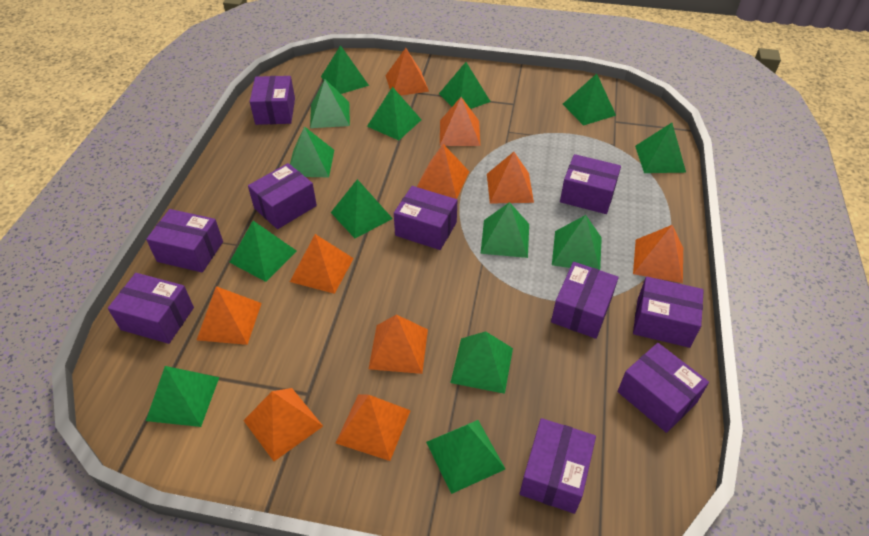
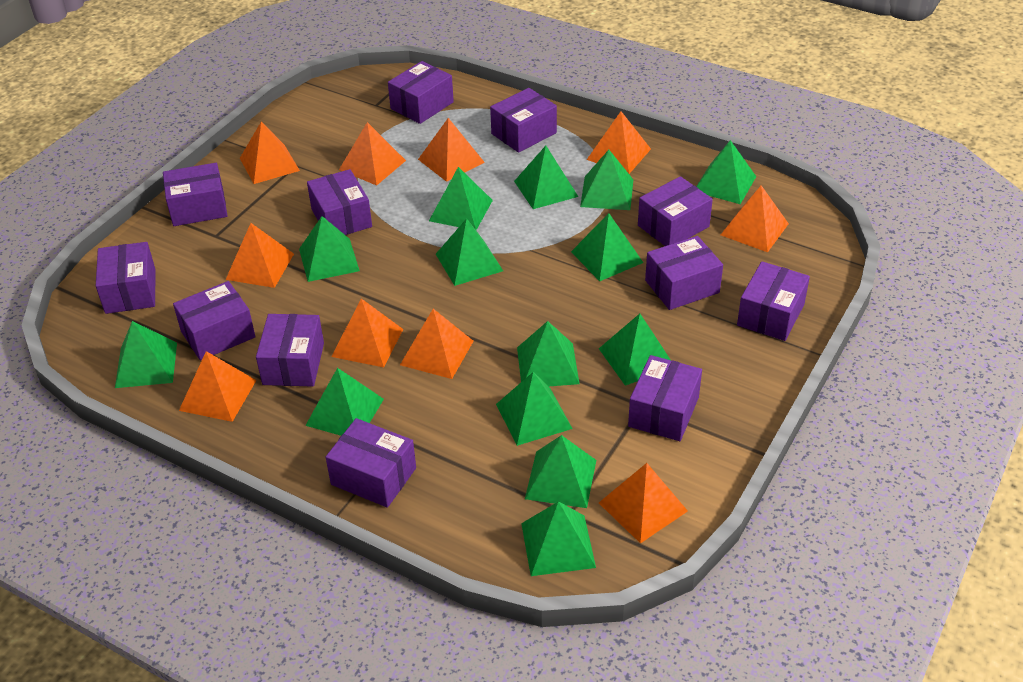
purple box: [108,273,194,344] [146,209,223,273] [248,163,317,229] [250,76,295,125] [394,186,457,250] [520,418,596,514] [551,262,619,339] [560,154,621,214] [618,343,709,433] [633,277,704,348] = 10 -> [96,242,156,314] [163,163,227,226] [173,281,255,361] [256,314,324,387] [307,169,372,235] [326,418,416,508] [388,61,454,124] [490,88,557,153] [628,355,702,441] [638,176,713,246] [645,236,723,310] [737,261,810,341] = 12

